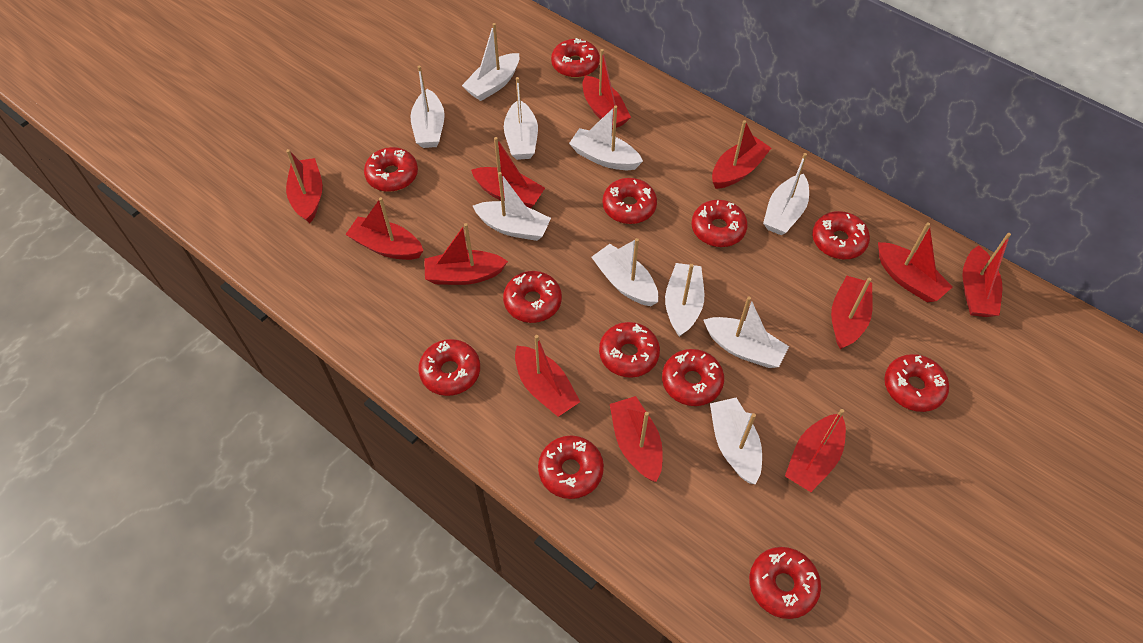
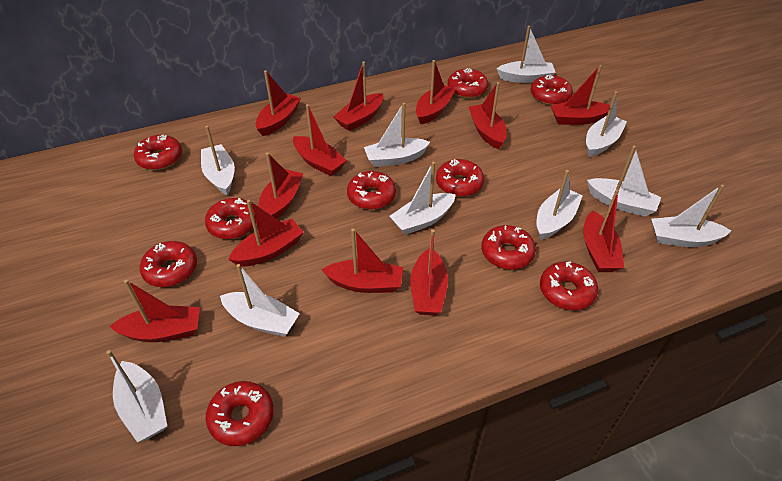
red donut: [364,147,418,192] [418,339,480,396] [503,271,562,323] [538,436,604,499] [551,38,600,78] [599,322,660,378] [602,178,657,224] [662,349,724,406] [691,200,748,247] [749,547,821,619] [812,211,870,259] [884,354,949,412] = 12 -> [134,135,182,170] [139,241,197,287] [205,198,256,239] [206,381,274,446] [347,171,396,210] [436,159,484,197] [448,68,488,98] [482,225,536,270] [531,75,573,105] [540,261,598,310] = 10

